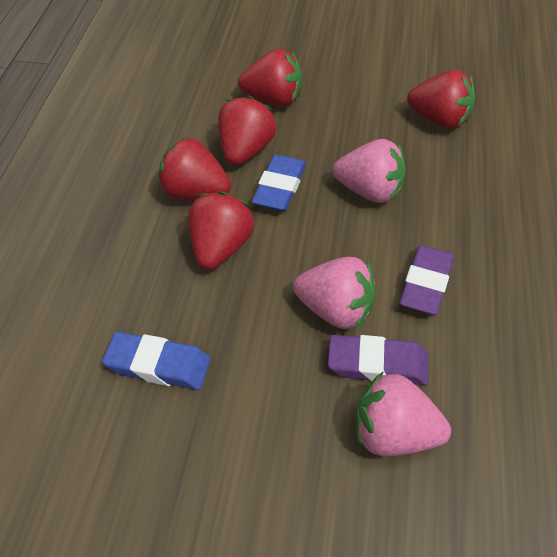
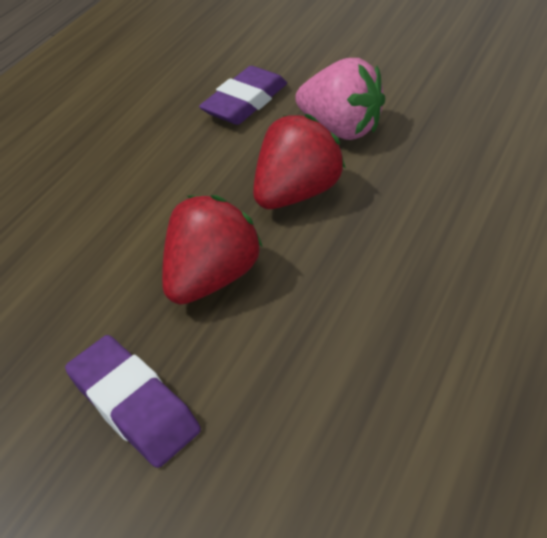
blue eraser: [102,332,210,390] [252,155,306,211] = 2 -> none = 0
pink strawberry: [293,257,376,329] [333,139,406,203] [356,371,451,456] = 3 -> [295,58,385,140] = 1
red strawberry: [158,137,231,200] [188,191,254,270] [218,96,276,165] [238,49,302,107] [407,70,475,129] = 5 -> [162,195,263,305] [253,114,346,209] = 2

